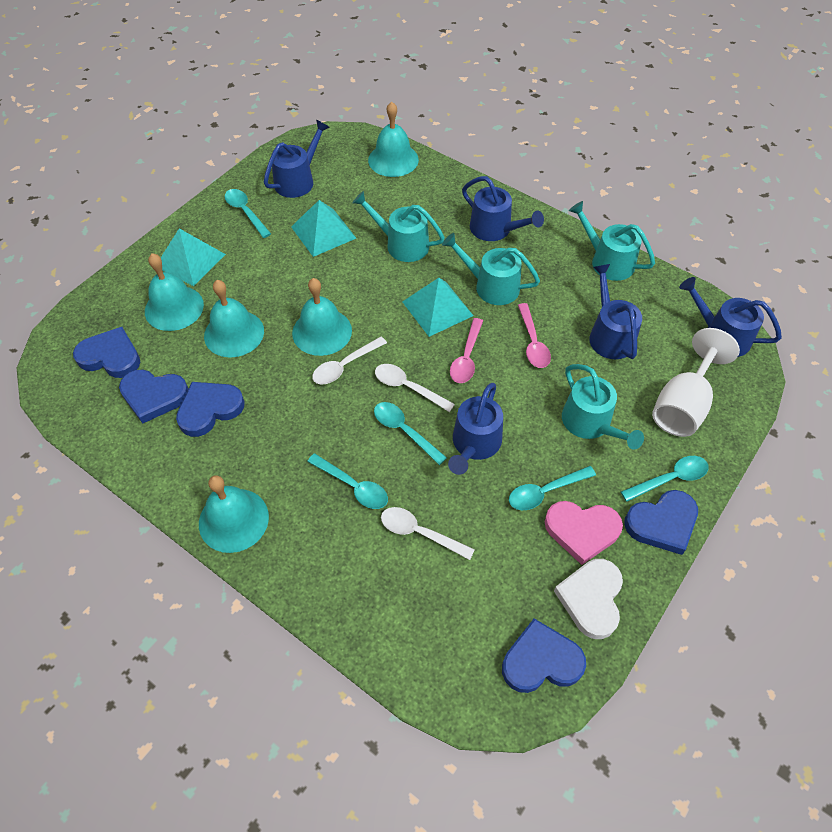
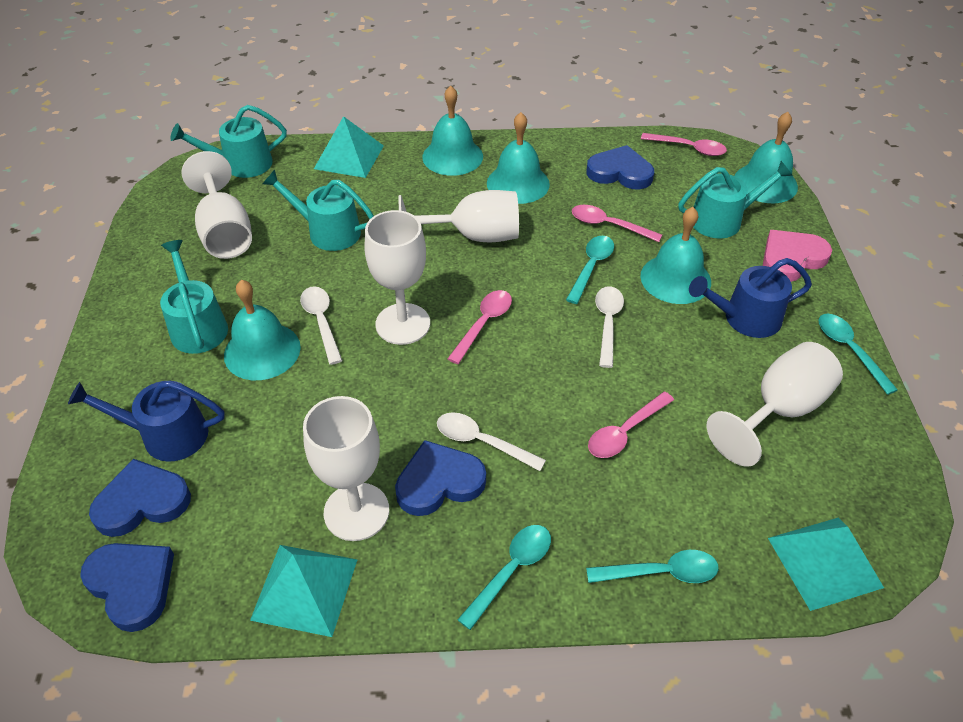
blue heart: [73,327,140,378] [119,370,188,423] [176,382,245,437] [502,618,586,693] [624,490,698,555] = 5 -> [80,543,174,632] [89,459,191,537] [395,440,486,516] [586,145,654,190] = 4
blue watering can: [264,120,330,198] [448,383,503,475] [462,176,544,241] [589,264,642,359] [679,277,782,357] = 5 -> [68,380,224,462] [689,258,812,338] = 2
pink spoon: [450,318,483,383] [518,303,551,368] = 2 -> [447,290,512,364] [572,205,662,242] [588,392,674,458] [641,133,727,156] = 4
turquoise spoon: [225,189,271,238] [307,453,388,509] [374,402,447,465] [509,466,596,510] [621,456,709,502] = 5 -> [457,525,551,630] [566,236,614,304] [586,550,718,583] [818,314,898,395] = 4
white goblet: [652,328,740,437] = 1 -> [182,151,252,259] [303,396,389,541] [365,210,430,345] [399,190,519,242] [707,342,843,467] = 5
white heart: [554,559,623,639] = 1 -> none = 0

